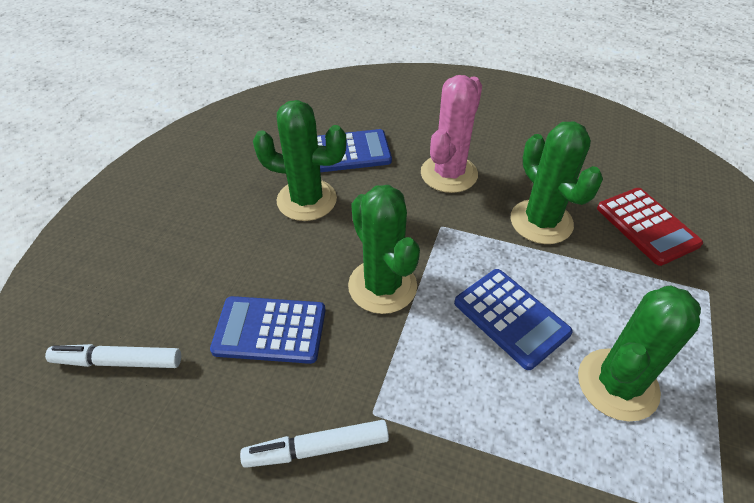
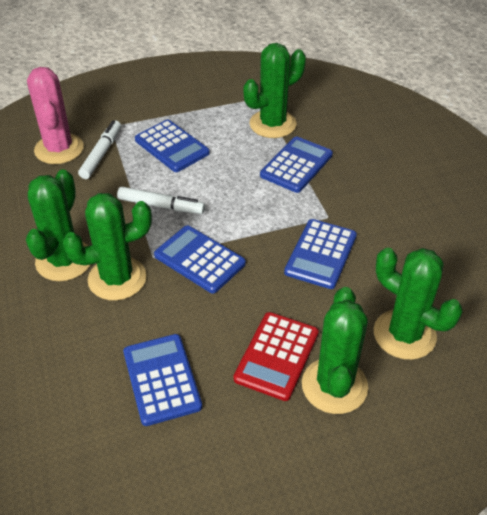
blue calculator: [210,296,325,364] [317,129,392,172] [454,269,573,370] = 3 -> [123,334,202,426] [135,119,210,172] [154,225,246,293] [260,136,333,193] [284,219,357,289] = 5
green cactus: [253,100,347,221] [348,185,420,314] [510,121,603,244] [578,286,701,421] = 4 -> [26,169,90,281] [62,193,152,301] [244,43,306,138] [302,287,368,414] [374,248,463,360] = 5

